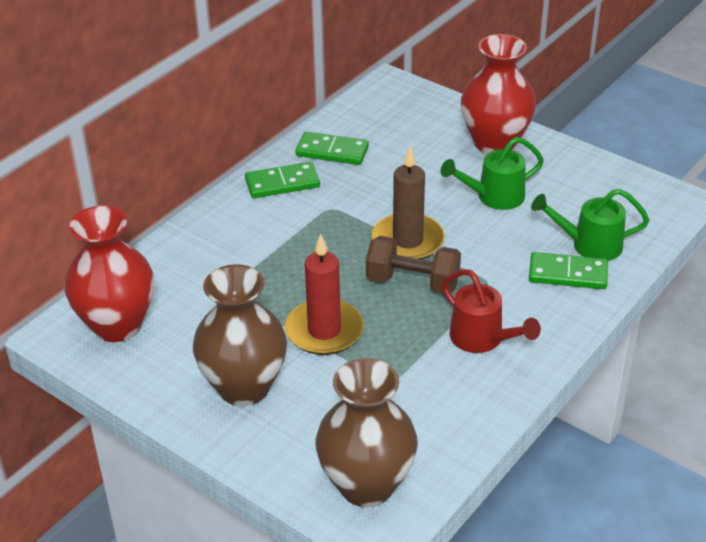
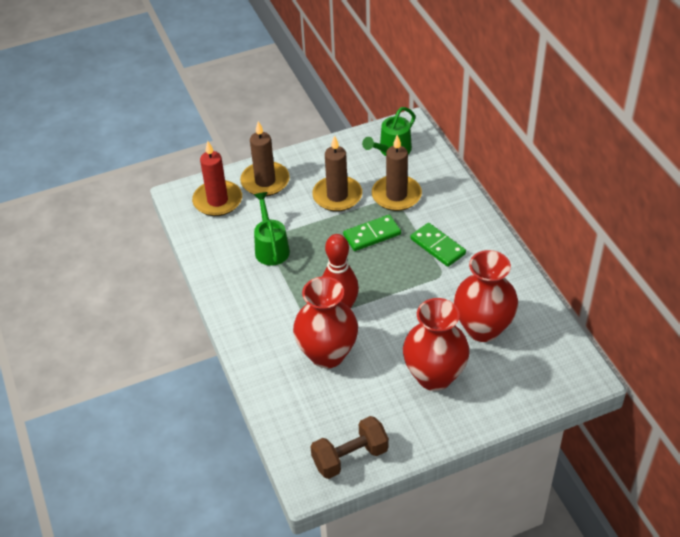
brown candle: [372,146,445,260] = 1 -> [240,121,290,196] [312,135,362,212] [372,135,422,211] = 3
brown vase: [193,264,287,406] [316,358,418,507] = 2 -> none = 0
green domino: [245,162,320,198] [295,132,369,165] [529,252,608,289] = 3 -> [343,215,401,251] [411,223,466,267] = 2
red bowling pin: none = 0 -> [323,234,359,309] = 1
red vase: [64,206,154,342] [461,34,536,154] = 2 -> [293,276,358,368] [403,298,470,391] [454,250,518,342] = 3
red watering can: [442,269,541,353] = 1 -> none = 0

